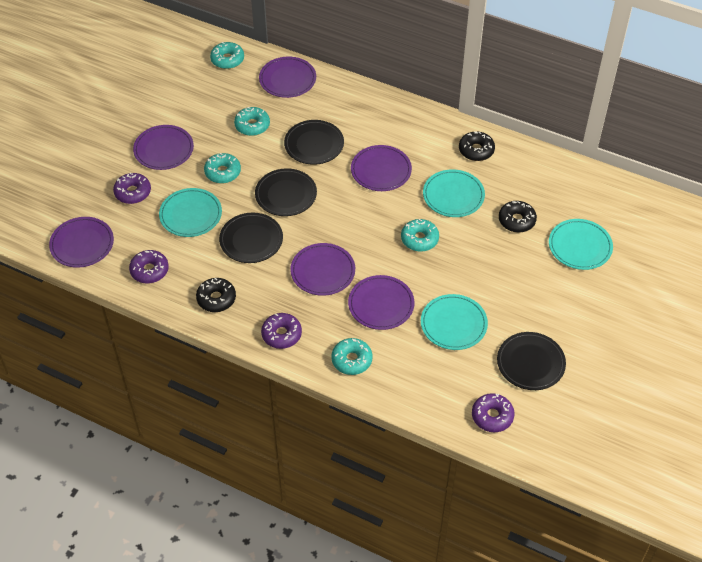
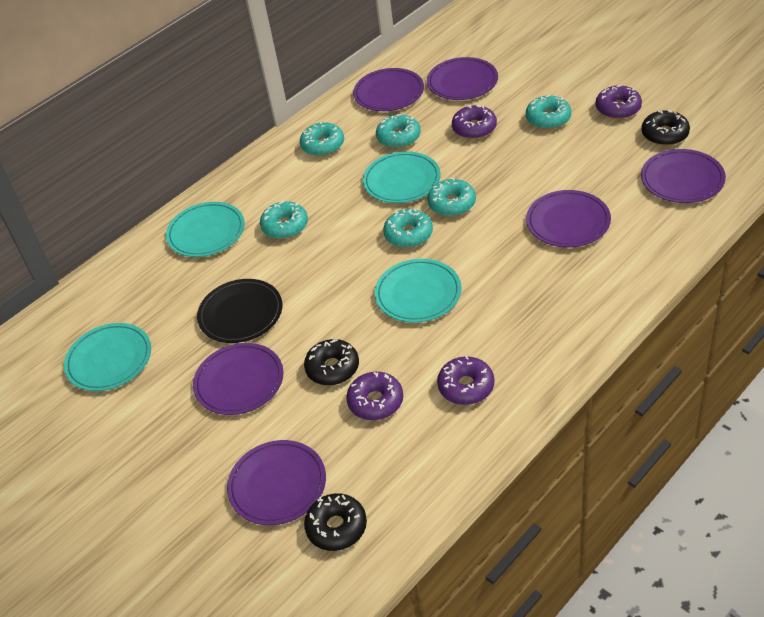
black plate: [219,213,283,263] [255,168,317,216] [284,120,344,165] [497,332,566,390] = 4 -> [197,279,282,343] = 1
turquoise donut: [204,153,241,183] [210,42,244,69] [234,107,270,136] [331,338,373,375] [401,219,439,252] = 5 -> [260,201,308,239] [300,122,344,156] [376,114,421,148] [383,209,433,248] [427,178,476,216] [526,95,571,129] = 6

